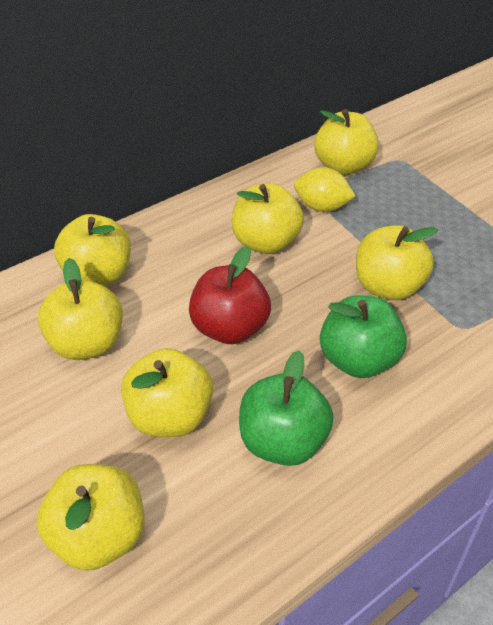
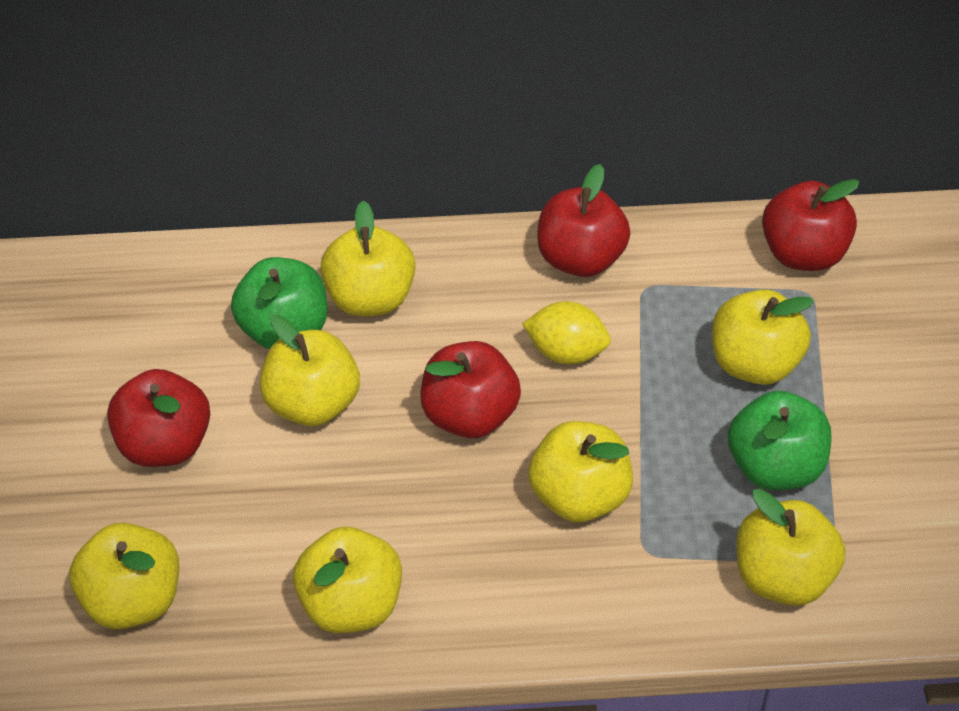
red apple: [189,246,271,344] = 1 -> [107,369,210,467] [421,341,521,438] [537,164,630,277] [762,179,860,271] = 4

